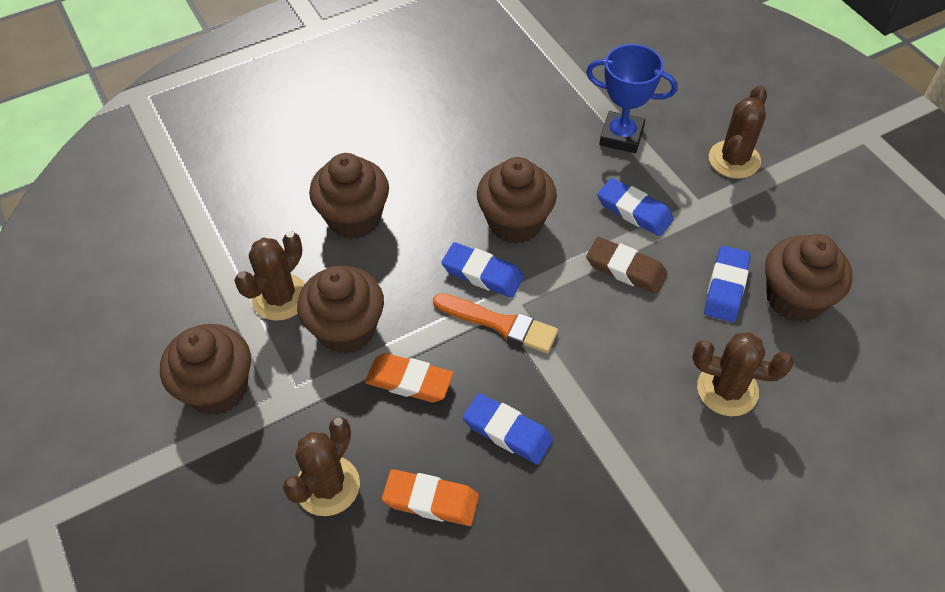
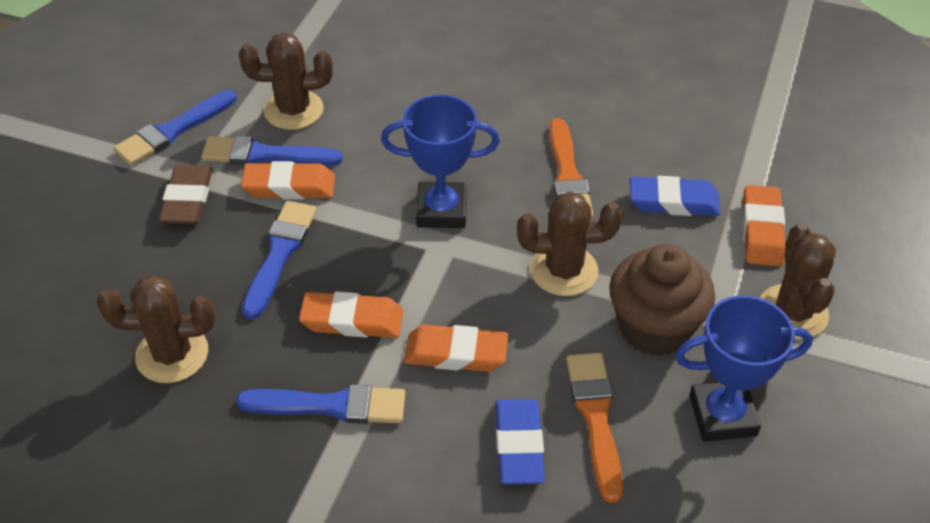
blue brush: none = 0 -> [113,90,237,166] [201,136,343,166] [236,384,405,424] [242,201,317,319] = 4
blue eraser: [441,242,524,298] [463,393,553,464] [597,178,674,236] [704,246,751,322] = 4 -> [496,399,545,485] [630,176,720,216] = 2
blue trophy: [586,44,677,153] = 1 -> [381,94,500,228] [675,295,813,442] = 2
brown cupcake: [160,324,251,415] [297,266,384,354] [309,153,389,239] [477,157,557,244] [765,234,852,322] = 5 -> [609,244,715,356] = 1
orange brush: [433,293,558,353] = 1 -> [549,118,594,219] [566,353,623,503] = 2
orange eraser: [365,353,453,402] [382,469,479,526] = 2 -> [241,161,335,200] [299,291,403,338] [404,325,508,372] [742,185,786,266] = 4

